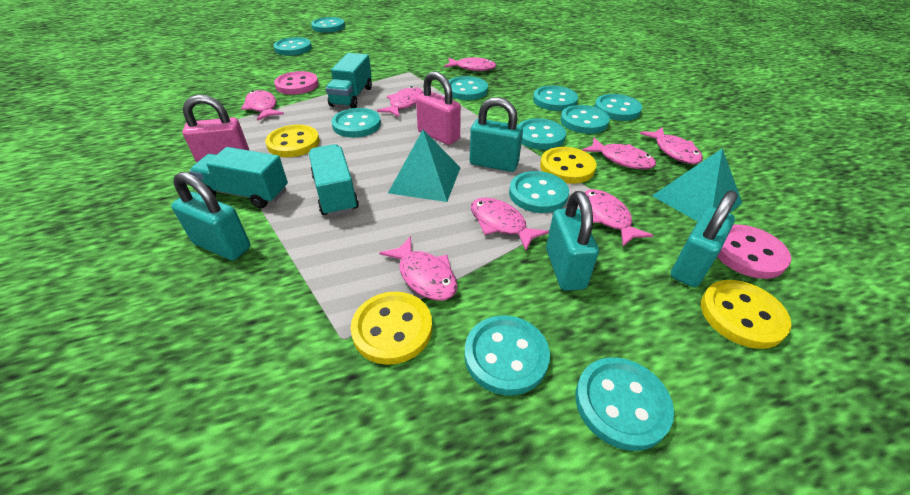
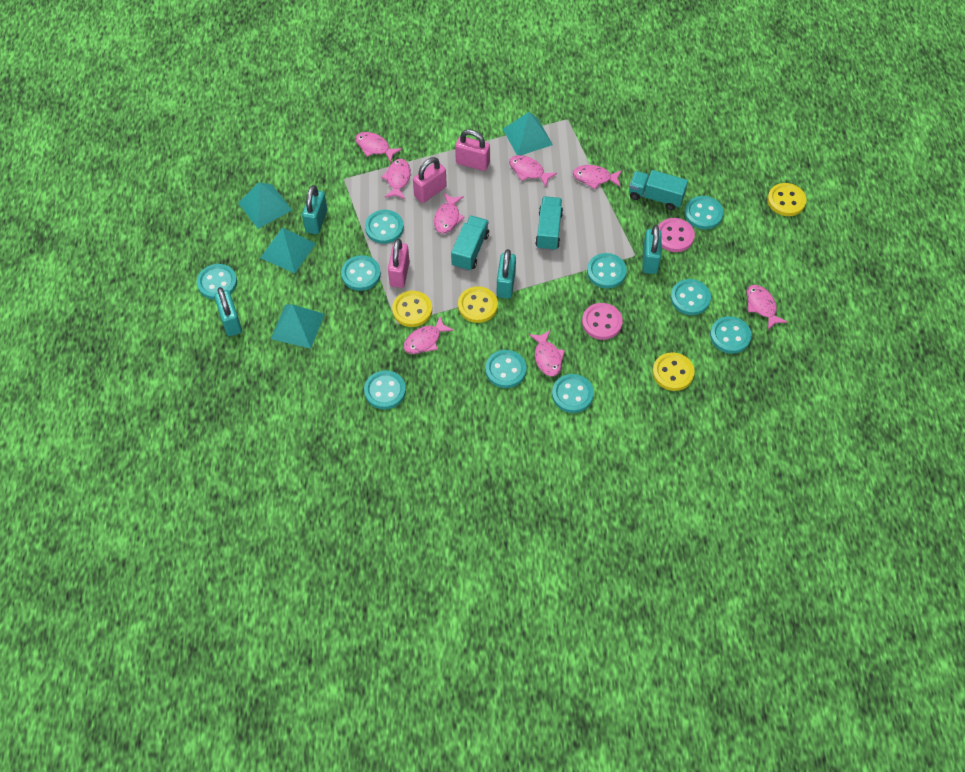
pink padlock: [182,95,250,163] [416,71,461,145] = 2 -> [388,239,410,288] [413,157,447,203] [455,129,490,171] = 3
turquoise button: [273,37,312,56] [311,17,345,33] [331,108,381,138] [449,76,488,100] [464,315,550,395] [509,171,569,213] [518,118,566,150] [533,86,578,111] [561,105,610,134] [575,358,674,451] [594,94,642,121] = 11 -> [197,264,237,299] [341,255,381,291] [364,370,406,409] [365,210,404,244] [485,350,527,388] [552,374,594,413] [587,253,627,289] [671,279,711,315] [684,196,724,230] [710,316,752,354] = 10
turquoise pyramid: [388,130,461,202] [652,148,742,222] = 2 -> [238,182,292,229] [260,227,316,273] [271,304,325,349] [503,112,553,155] = 4

